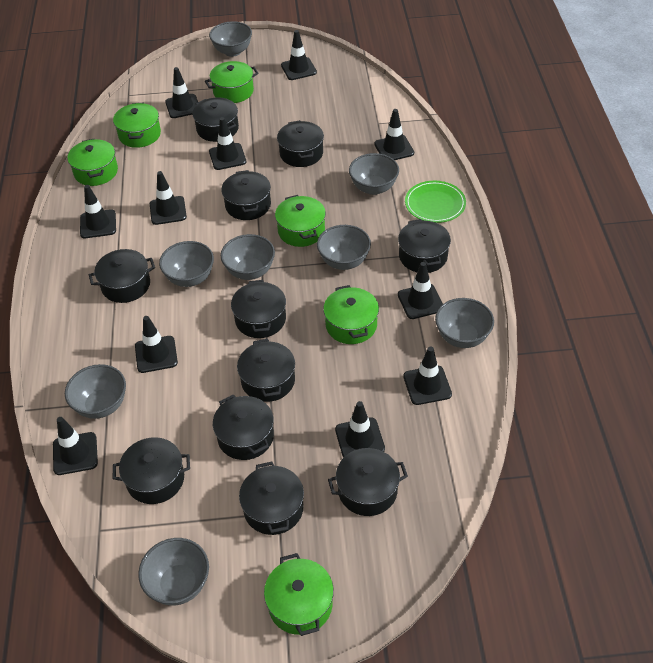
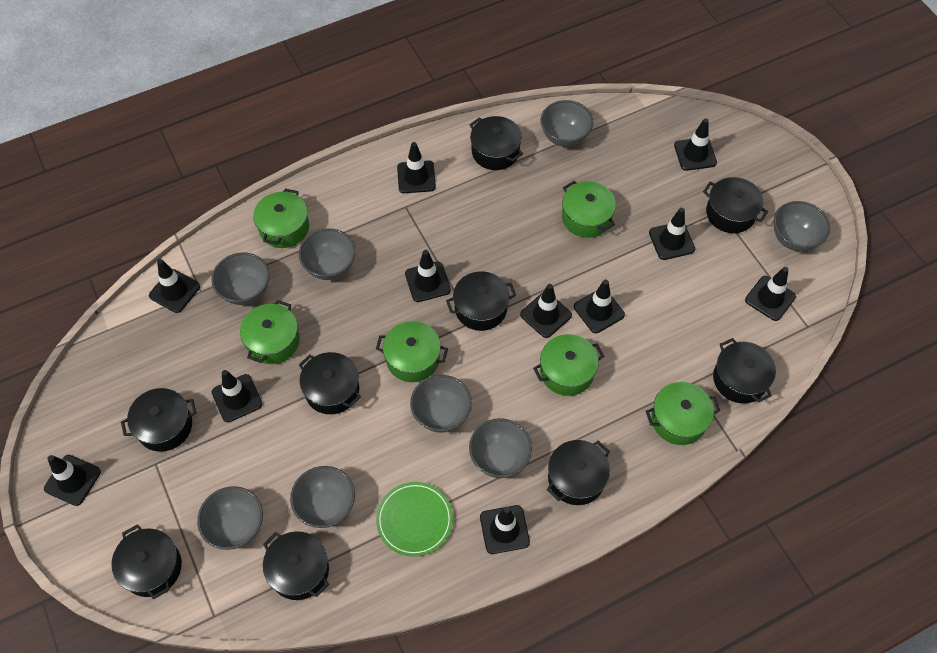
black pot: [89,249,155,303] [113,437,190,504] [192,98,239,142] [213,395,274,460] [221,170,271,220] [231,280,286,338] [237,339,295,402] [239,461,304,535] [277,120,324,167] [328,448,408,516] [398,219,451,273] = 11 -> [111,524,182,599] [121,388,197,452] [263,531,329,600] [299,352,361,414] [446,271,516,331] [470,116,523,170] [547,440,610,505] [703,177,768,233] [713,338,776,403] = 9

